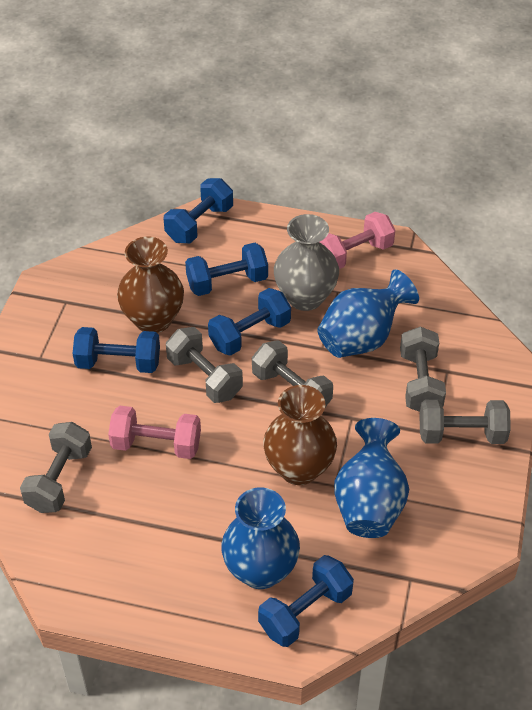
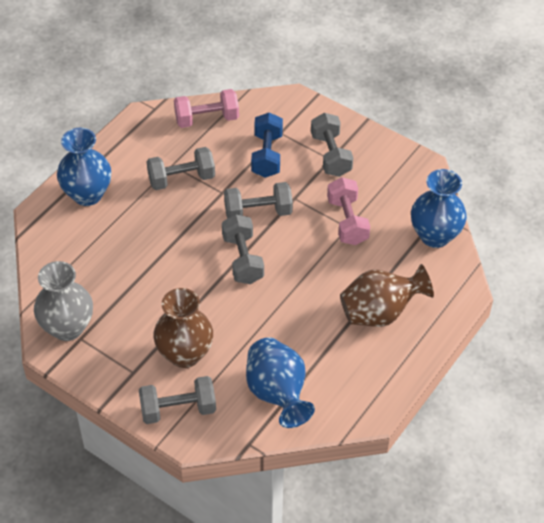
blue dumbbell: [73,327,160,373] [164,178,233,243] [185,243,268,296] [208,288,291,356] [258,555,354,647] = 5 -> [251,112,283,178] = 1

